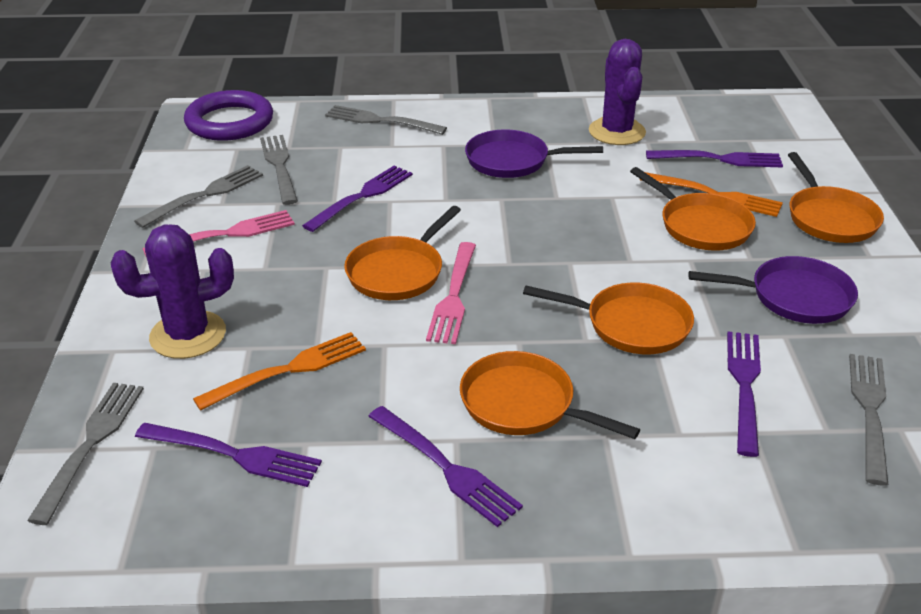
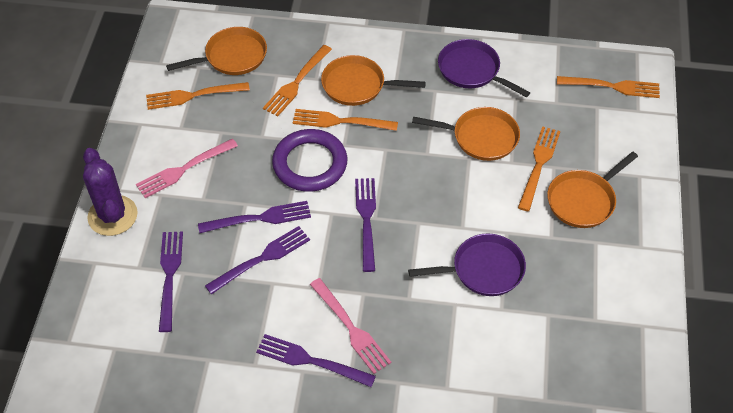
grey fork: [27,383,144,525] [134,165,263,228] [260,135,298,205] [325,105,447,135] [849,354,888,486] = 5 -> none = 0
orange fork: [193,332,366,411] [640,172,783,217] = 2 -> [146,82,250,110] [263,45,332,116] [293,109,398,131] [518,126,560,211] [557,76,660,98] = 5
orange pan: [344,206,461,300] [460,351,640,439] [523,283,694,354] [630,167,756,251] [788,152,884,243] = 5 -> [166,27,267,75] [321,55,426,106] [412,107,520,161] [547,152,638,228] = 4
purple cactus: [110,224,234,359] [589,39,646,145] = 2 -> [83,148,138,236] = 1

